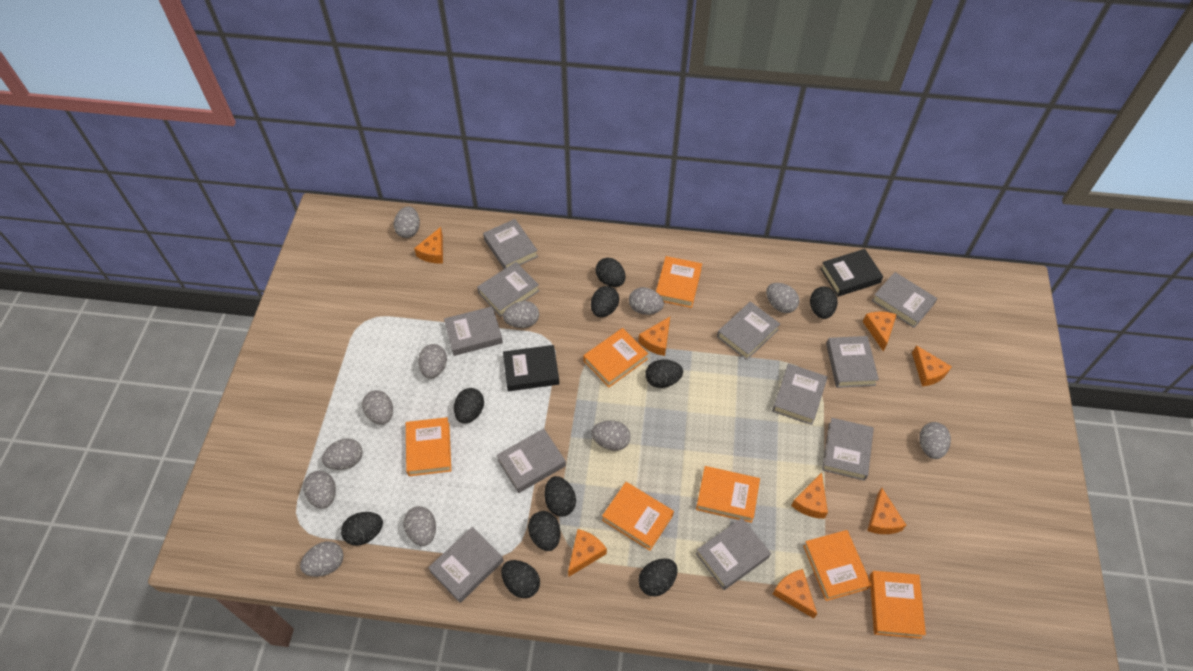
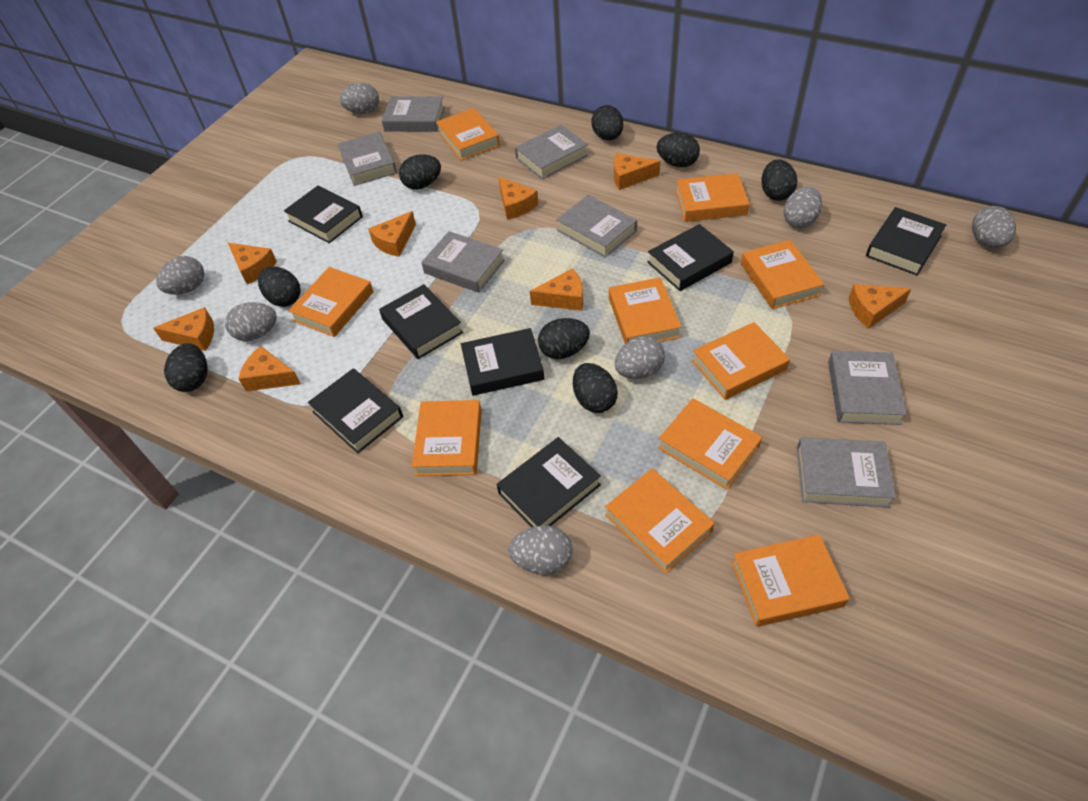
black book: [503,345,559,391] [820,249,883,296] = 2 -> [284,186,363,243] [308,368,403,453] [379,284,463,359] [461,328,544,396] [496,437,601,527] [647,224,734,291] [866,207,946,276] = 7
black egg: [341,512,383,546] [454,388,484,424] [501,560,540,598] [528,511,561,551] [544,476,576,516] [591,286,619,317] [596,258,626,287] [638,558,678,597] [645,360,683,388] [810,286,838,319] = 10 -> [164,343,208,392] [258,267,301,307] [399,154,441,190] [538,318,590,359] [573,363,618,413] [591,105,623,140] [657,133,700,167] [761,159,797,201] = 8
grey book: [428,527,504,603] [444,306,503,356] [477,262,539,317] [483,219,538,269] [497,429,566,493] [696,518,771,590] [717,301,780,360] [772,364,828,425] [822,418,874,481] [826,336,879,388] [872,272,937,328] = 11 -> [338,132,397,186] [381,96,445,132] [421,231,505,293] [515,125,588,179] [556,195,637,258] [797,437,896,508] [828,351,907,425] = 7
grey egg: [300,541,344,577] [303,470,336,509] [322,438,363,470] [362,390,393,425] [394,206,420,238] [404,506,436,546] [418,344,447,379] [503,301,539,328] [591,421,631,451] [629,287,664,315] [766,283,799,313] [919,422,951,459] = 12 -> [156,256,204,295] [225,302,277,341] [340,83,379,114] [508,526,573,574] [615,336,665,379] [783,186,822,228] [972,206,1016,248] = 7
orange book: [406,417,451,476] [584,328,648,387] [602,482,674,551] [656,256,702,308] [696,466,760,523] [803,530,871,601] [870,571,926,639] = 7 -> [288,267,374,337] [412,400,482,476] [436,108,500,161] [605,468,715,574] [609,277,682,344] [658,398,762,490] [676,173,750,222] [692,322,790,400] [731,534,850,627] [741,240,825,309] = 10

